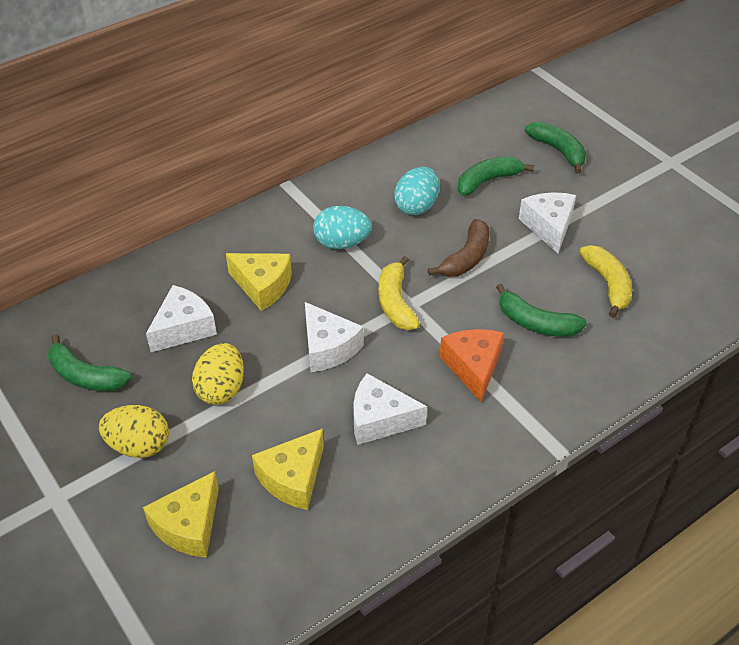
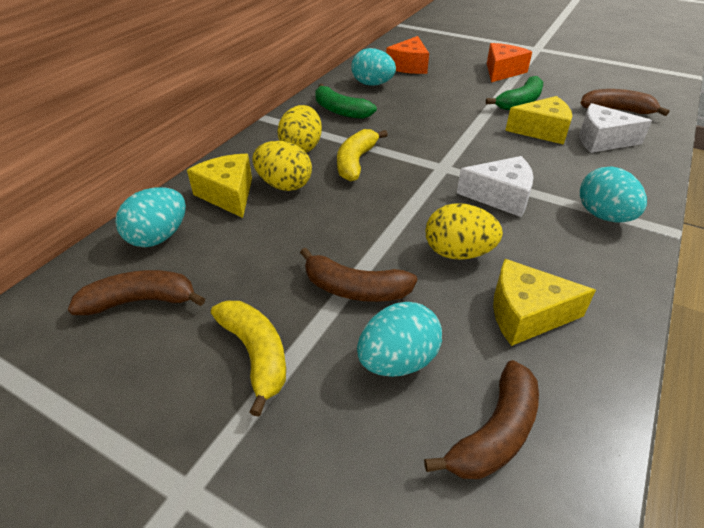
brown banana: [427,219,490,277] = 1 -> [68,270,205,315] [300,248,417,302] [424,360,539,479] [581,89,669,116] = 4
green banana: [48,334,131,391] [458,156,534,196] [496,284,587,337] [525,121,586,174] = 4 -> [315,84,377,119] [486,76,543,110] = 2
orange cheese: [440,329,504,402] = 1 -> [386,36,429,74] [487,43,532,82] = 2
turquoise egg: [314,206,372,249] [394,167,439,215] = 2 -> [115,187,186,247] [351,48,396,86] [357,302,442,377] [580,166,647,222] = 4
white cheese: [146,285,217,352] [305,302,364,372] [353,373,427,445] [519,192,576,253] = 4 -> [457,156,534,217] [580,103,652,153] = 2
yellow egg: [99,405,169,458] [192,343,244,405] = 2 -> [252,141,312,191] [277,105,322,152] [425,203,503,260] = 3

